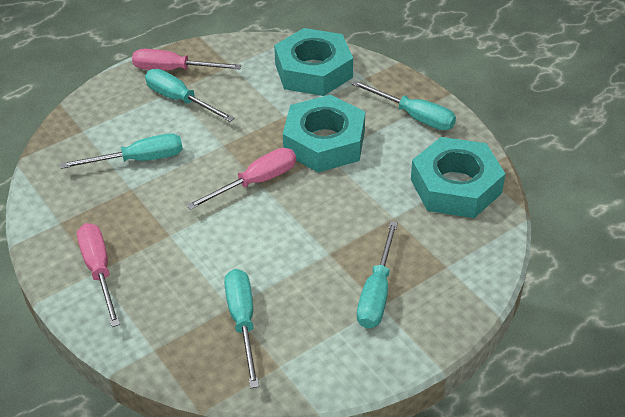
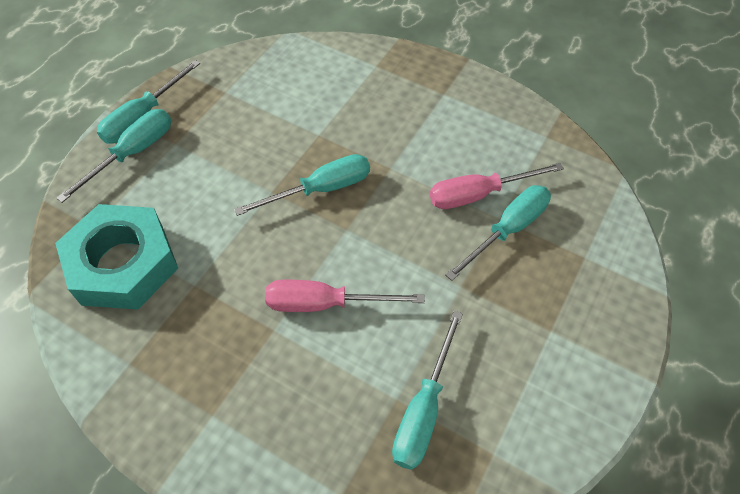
pink screwdriver: [77,223,120,327] [132,49,241,71] [186,148,296,210] = 3 -> [265,280,425,312] [430,163,564,209] = 2
turquoise nut: [274,28,353,96] [283,95,365,172] [411,137,506,218] = 3 -> [55,204,178,310] = 1

